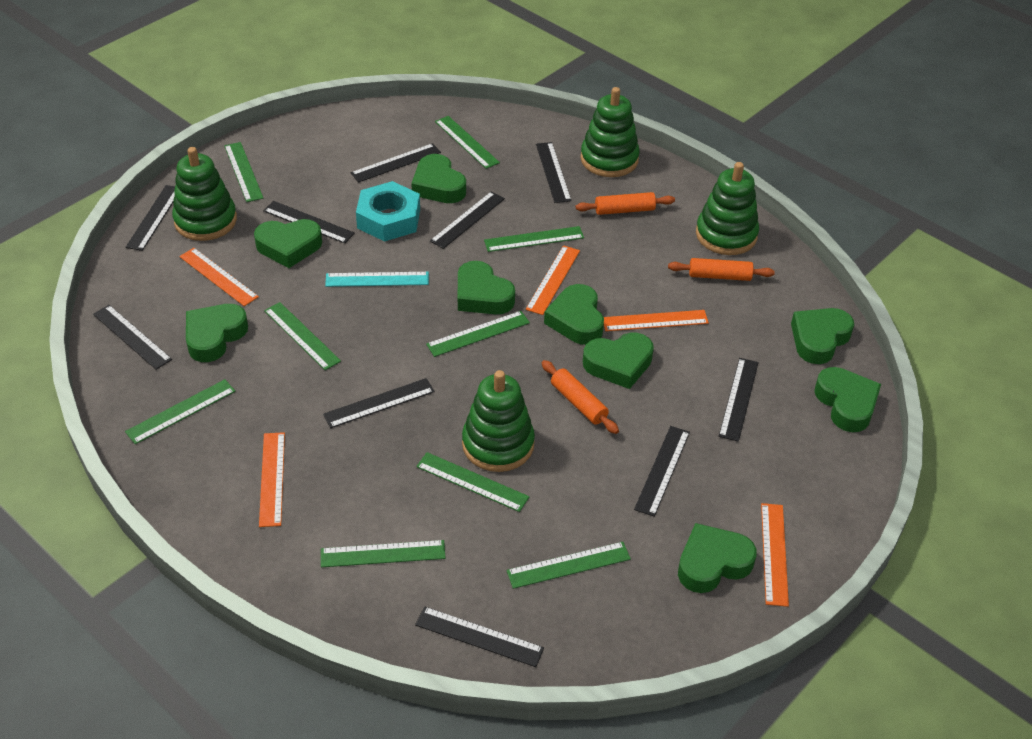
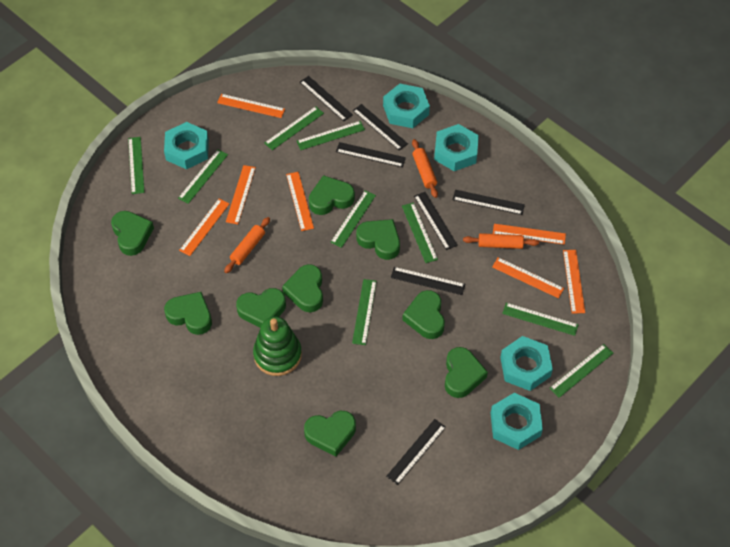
black ruler: [93,305,172,369] [126,185,175,251] [263,201,355,244] [323,378,435,428] [351,143,441,182] [415,606,544,667] [430,191,505,249] [536,142,571,203] [634,426,690,517] [719,358,759,442] = 10 -> [300,76,353,121] [336,142,406,167] [353,104,408,151] [386,419,446,485] [391,267,465,295] [414,192,458,250] [453,190,525,215] = 7
green stacking toy: [172,147,237,241] [462,370,535,472] [581,87,640,177] [696,162,759,255] = 4 -> [253,316,302,376] = 1
orange ruler: [179,248,259,306] [259,432,285,527] [526,245,580,315] [604,310,709,331] [761,503,789,607] = 5 -> [179,199,229,256] [217,94,285,118] [226,165,256,224] [286,172,314,231] [492,257,564,298] [493,224,566,245] [563,250,585,314] = 7
turquoise nut: [356,181,420,242] = 1 -> [164,122,209,169] [383,84,430,128] [434,124,479,171] [491,393,543,450] [500,336,553,391] = 5
turquoise ruler: [325,272,429,287] = 1 -> none = 0

